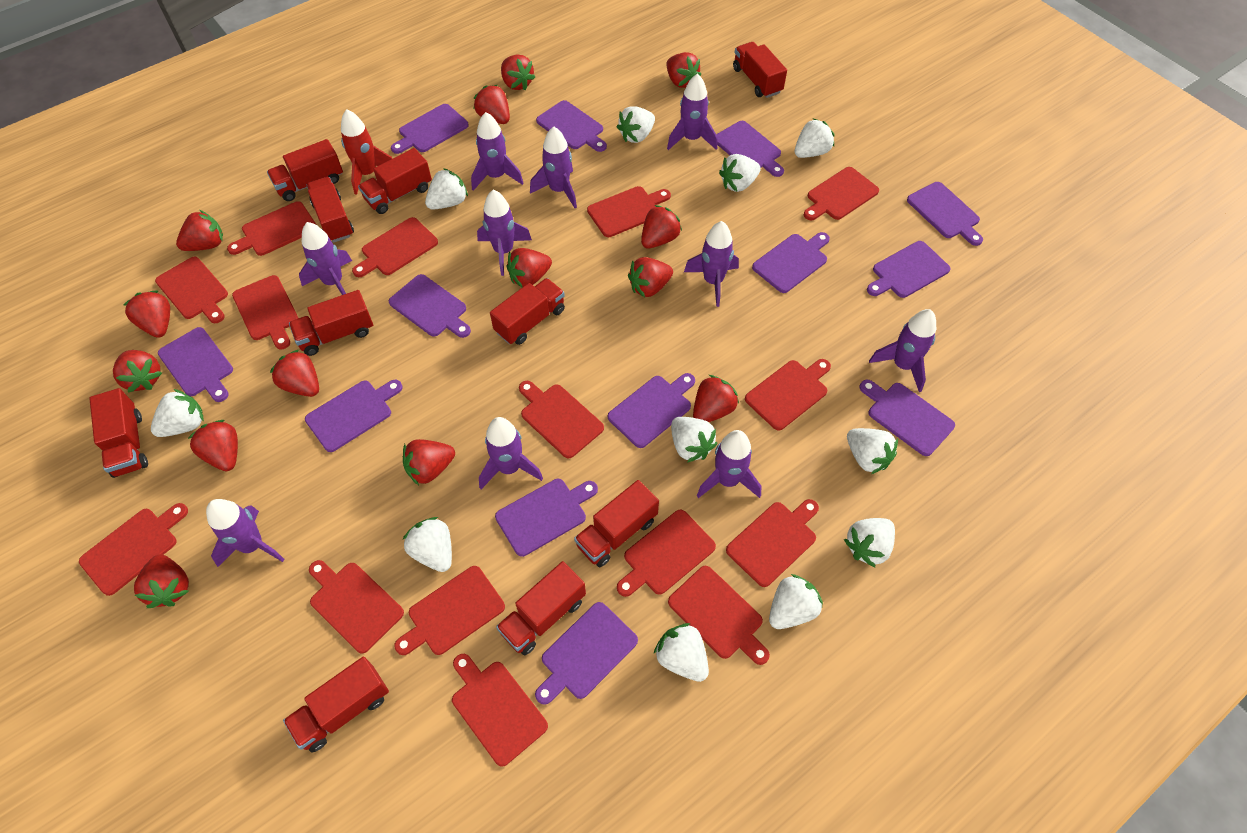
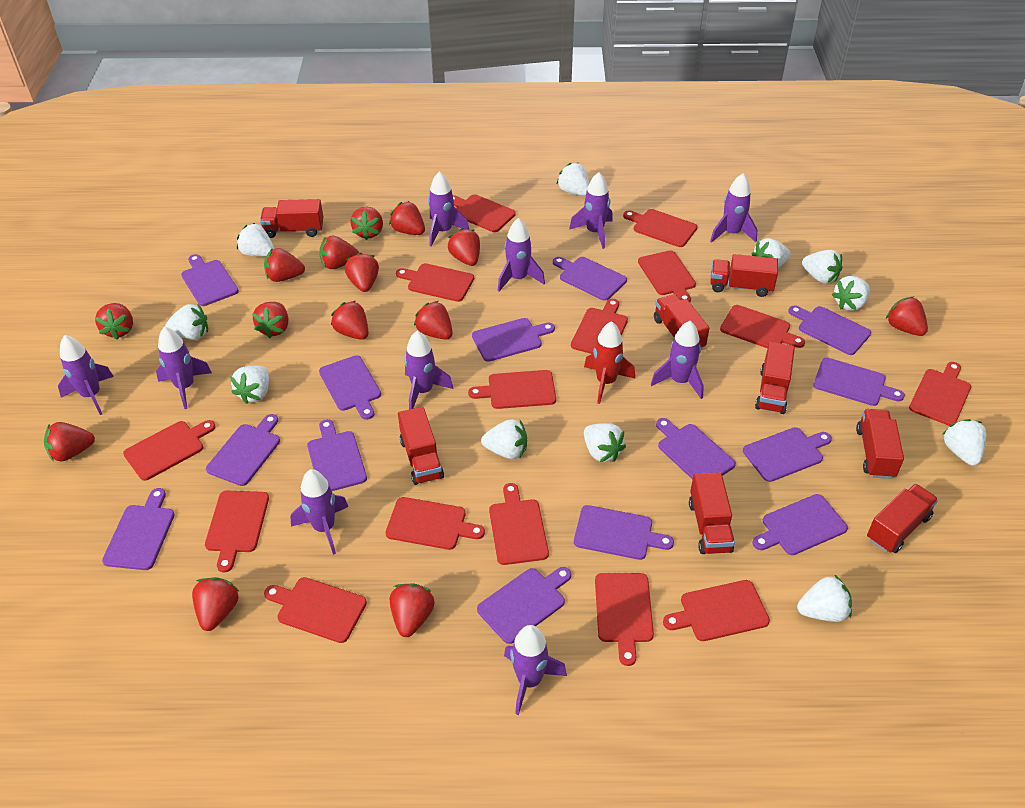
purple cutting board: [158,327,233,402] [305,380,403,452] [389,274,471,338] [391,104,469,154] [495,479,598,557] [535,602,638,705] [536,100,607,152] [608,373,695,448] [716,121,784,177] [752,232,830,293] [860,380,955,456] [867,241,950,298] [907,182,983,246] = 13 -> [102,488,175,570] [181,254,239,306] [206,414,280,486] [307,419,367,491] [319,355,381,420] [472,318,555,362] [477,567,571,644] [553,257,627,301] [574,505,674,560] [656,418,736,480] [743,427,832,482] [753,494,848,555] [788,305,871,355] [813,358,905,406] = 14
red truck: [89,388,148,478] [267,139,343,201] [283,657,389,752] [289,290,373,356] [306,177,354,243] [358,148,432,214] [490,278,565,345] [496,561,586,655] [574,480,659,567] [733,42,787,98] = 10 -> [260,199,323,238] [398,407,444,485] [654,294,709,350] [689,472,735,554] [711,254,778,297] [755,342,795,414] [856,409,904,479] [867,484,938,553] = 8

